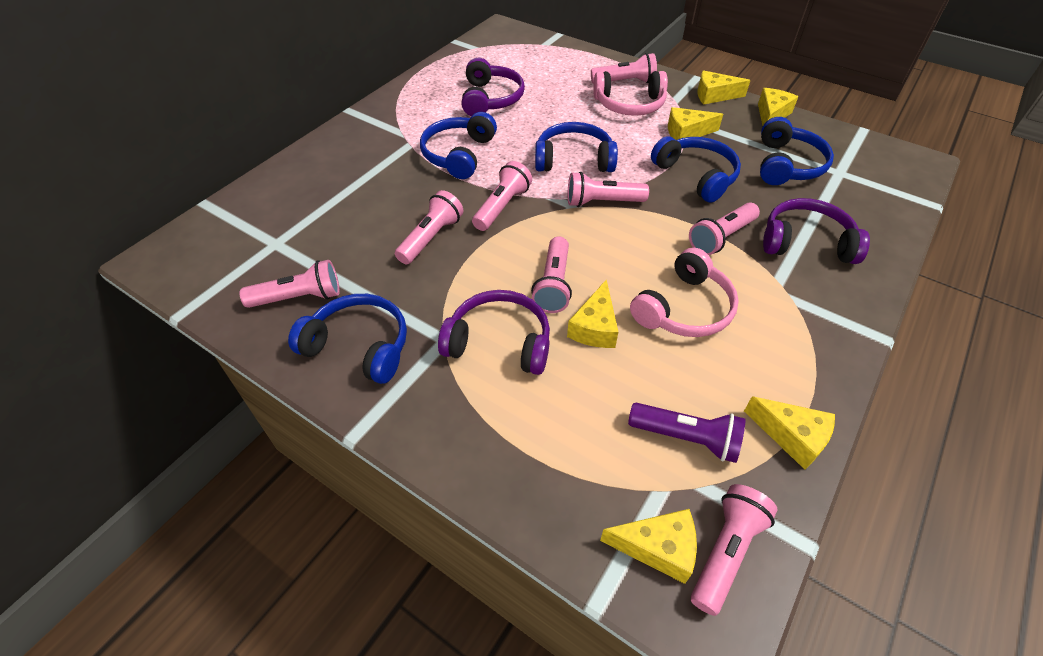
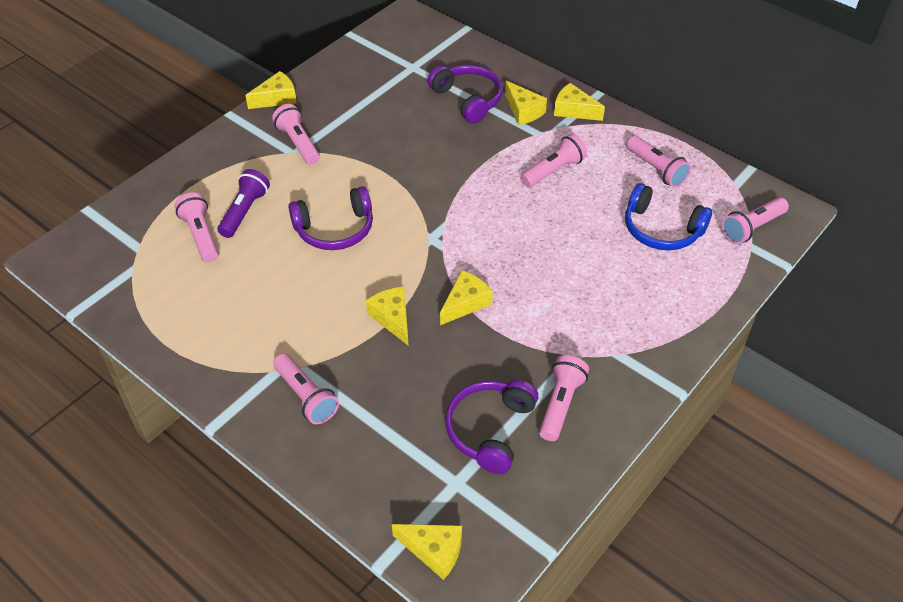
blue headphones: [288,294,407,384] [420,112,497,179] [535,122,618,172] [651,136,741,203] [760,117,834,185] = 5 -> [625,183,712,250] = 1
pink flashlight: [239,260,340,308] [395,190,464,265] [472,161,532,231] [531,236,572,313] [568,172,649,207] [591,53,657,84] [689,202,760,255] [691,484,777,616] = 8 -> [175,192,219,262] [272,104,320,165] [273,353,339,424] [521,134,587,187] [539,355,589,441] [627,136,691,188] [722,197,789,244] = 7
pink headphones: [593,71,668,116] [630,248,739,337] = 2 -> none = 0

